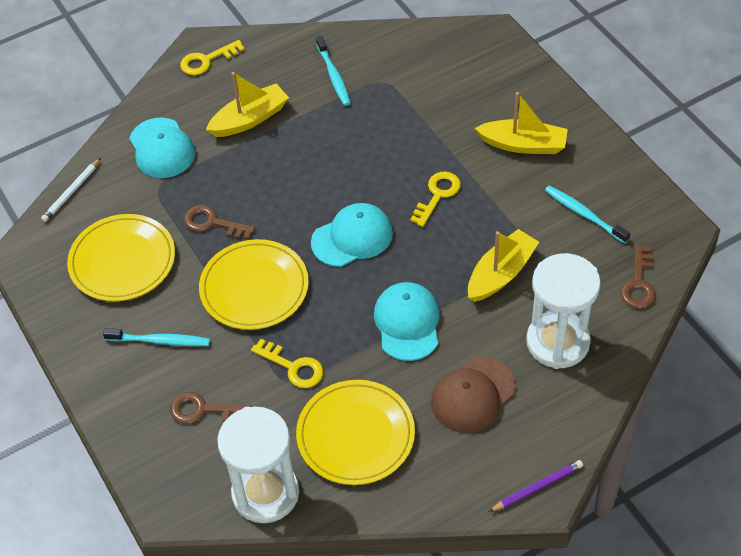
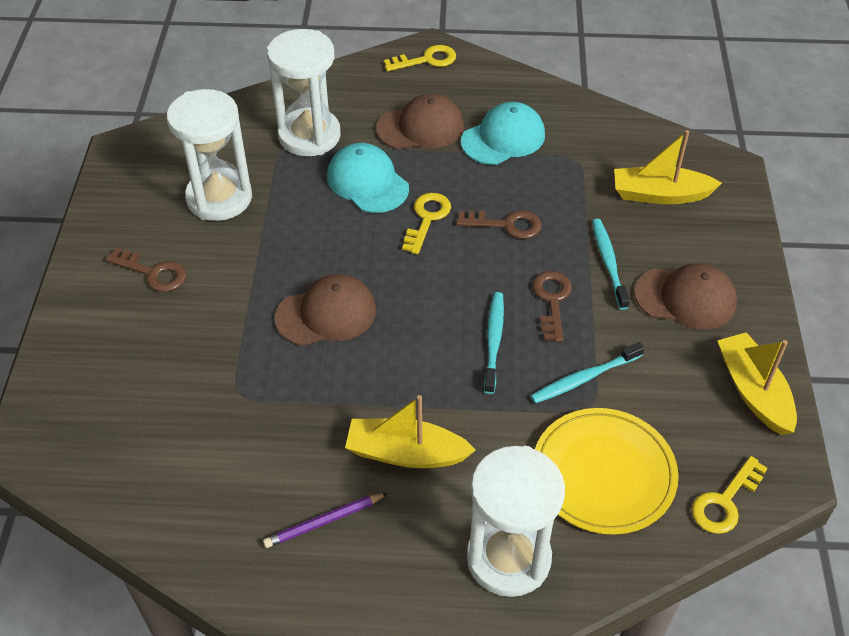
brown cap: [431,357,516,433] = 1 -> [274,274,376,346] [376,93,464,150] [634,263,737,330] = 3
turquoise cap: [129,117,195,178] [311,203,393,267] [374,282,440,361] = 3 -> [327,143,409,213] [461,102,545,165] = 2
white hourglass: [217,407,299,523] [526,253,601,369] = 2 -> [167,89,252,221] [267,29,341,156] [467,446,565,597] = 3
white pencil: [41,158,101,222] = 1 -> none = 0
yellow plate: [67,214,175,301] [199,239,309,330] [296,380,415,485] = 3 -> [535,408,679,535] = 1

